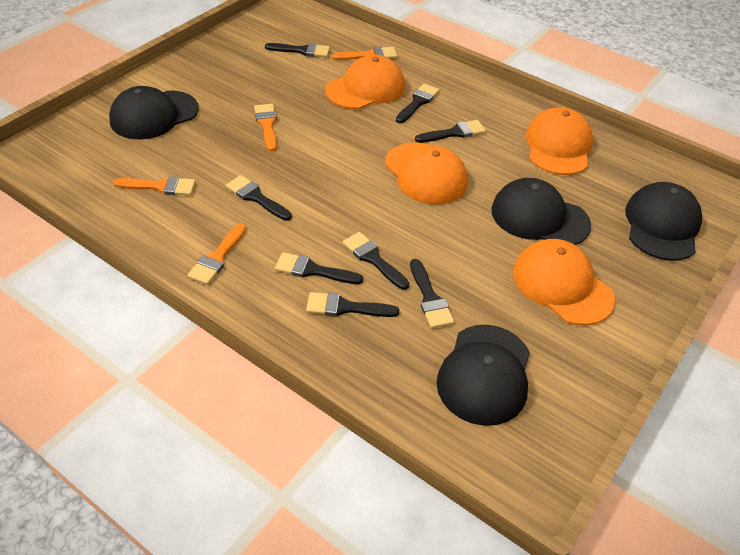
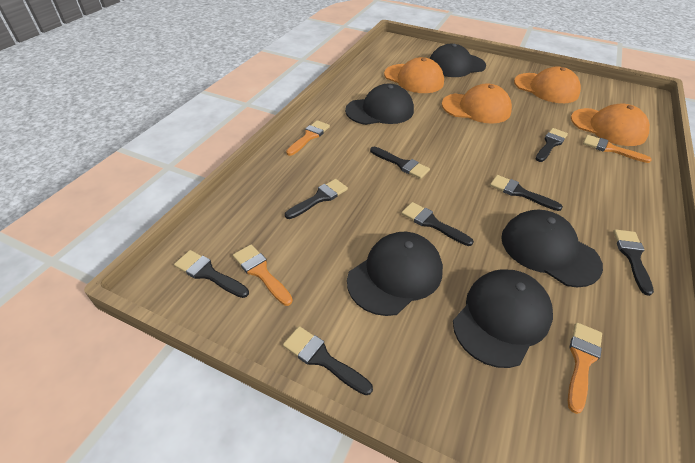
black cap: [109,86,199,140] [436,325,530,426] [491,178,591,245] [625,182,702,261] = 4 -> [345,84,414,125] [347,232,443,316] [429,44,486,77] [453,269,553,368] [501,209,603,287] = 5

